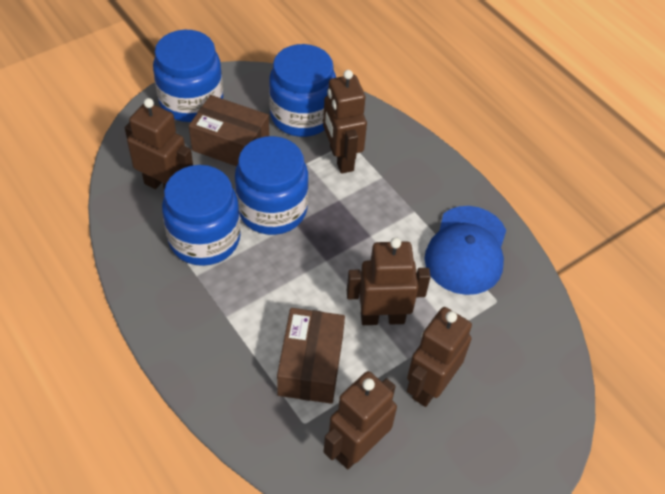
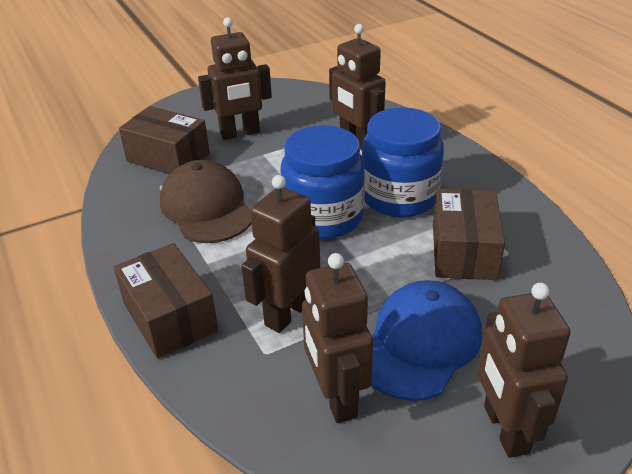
blue jar: [153,30,223,122] [162,165,241,266] [235,136,309,235] [269,44,336,137] = 4 -> [280,125,365,239] [362,107,444,218] = 2
brown box: [189,95,269,166] [277,308,345,404] = 2 -> [114,243,218,359] [119,106,210,174] [433,189,505,280] = 3
brown cap: none = 0 -> [160,160,251,243] = 1

